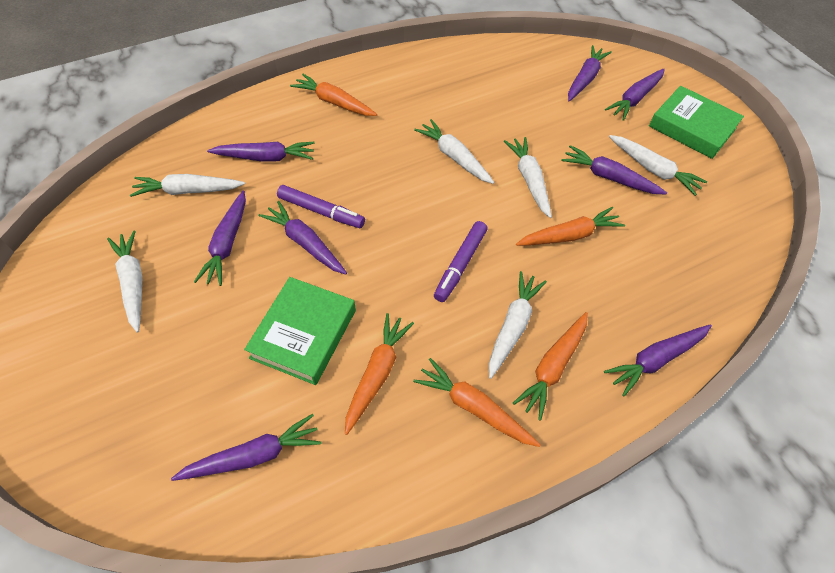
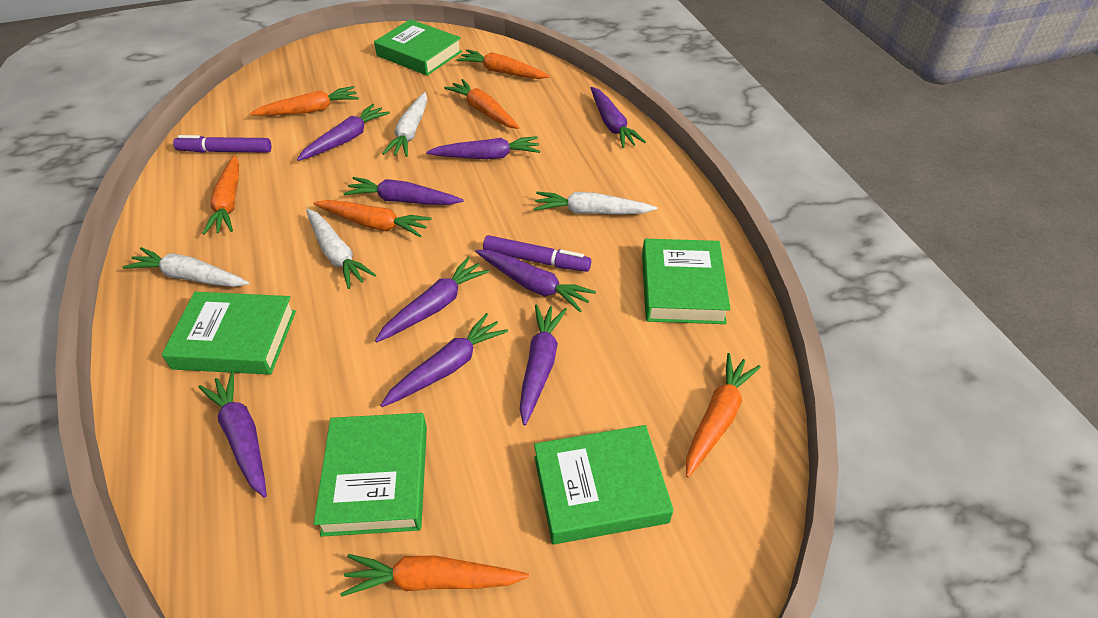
green book: [244,277,356,385] [649,86,744,159] = 2 -> [162,292,296,375] [313,413,427,537] [374,19,462,76] [534,425,674,544] [642,239,731,324] = 5
orange carrot: [290,74,377,116] [345,313,414,435] [413,358,541,447] [513,312,588,421] [516,207,625,246] = 5 -> [202,155,239,235] [250,86,359,116] [313,200,432,237] [340,554,529,597] [444,79,520,129] [456,49,550,79] [686,353,761,478] = 7
purple carrot: [171,414,321,481] [194,191,246,286] [207,142,314,162] [259,201,347,275] [561,145,667,195] [568,45,612,102] [604,325,712,397] [605,69,665,121] = 8 -> [199,371,267,498] [297,104,390,161] [344,177,464,205] [375,257,490,342] [380,313,508,407] [426,136,540,159] [475,250,596,312] [520,304,567,425] [591,87,646,148] = 9
white carrot: [107,230,143,333] [130,174,245,197] [414,119,495,184] [489,271,547,379] [504,137,552,218] [609,135,707,196] = 6 -> [123,247,249,287] [306,209,376,289] [382,92,427,157] [534,192,657,215] = 4

